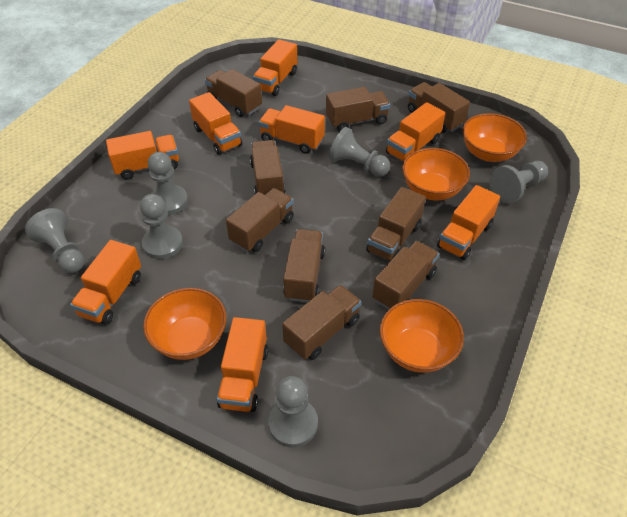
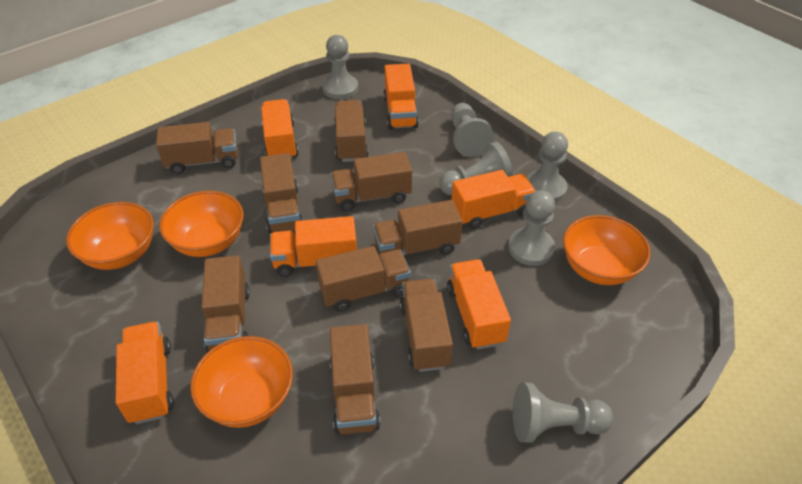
orange truck: [70,240,141,325] [106,131,179,180] [189,92,242,155] [217,317,268,412] [253,39,297,96] [259,105,325,154] [386,102,445,161] [437,185,500,260] = 8 -> [116,321,174,424] [261,99,299,159] [270,216,357,277] [383,64,419,130] [447,259,511,350] [452,170,536,229] = 6

